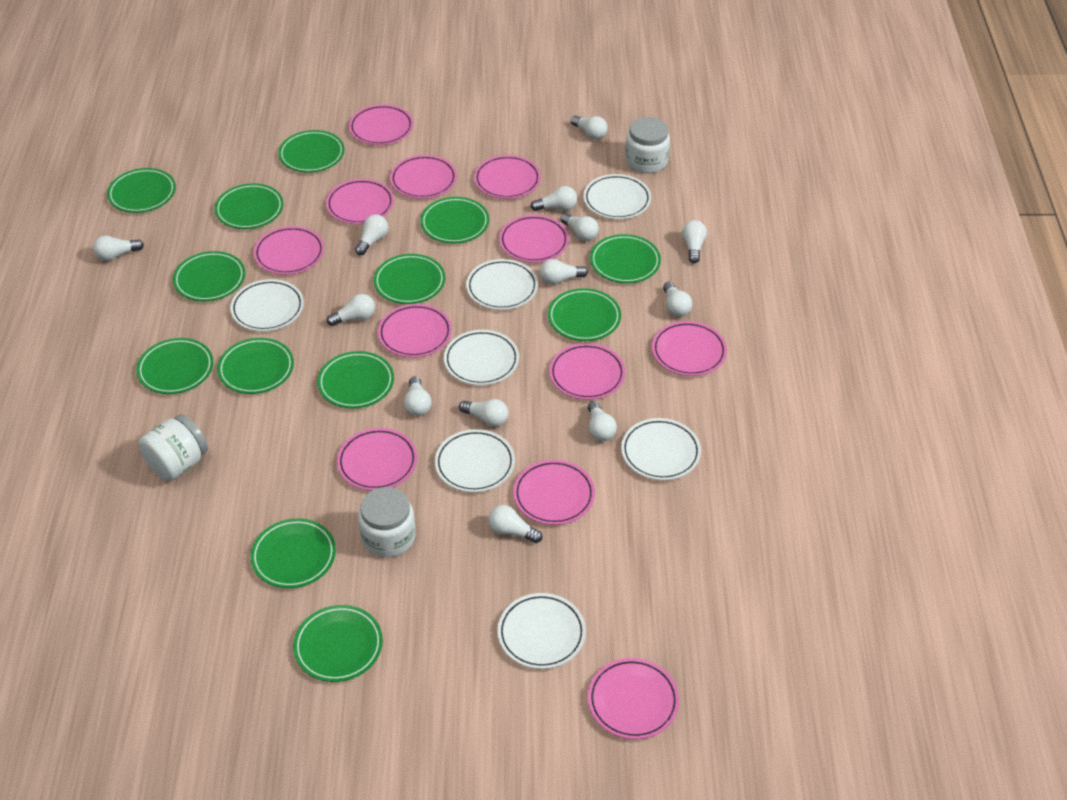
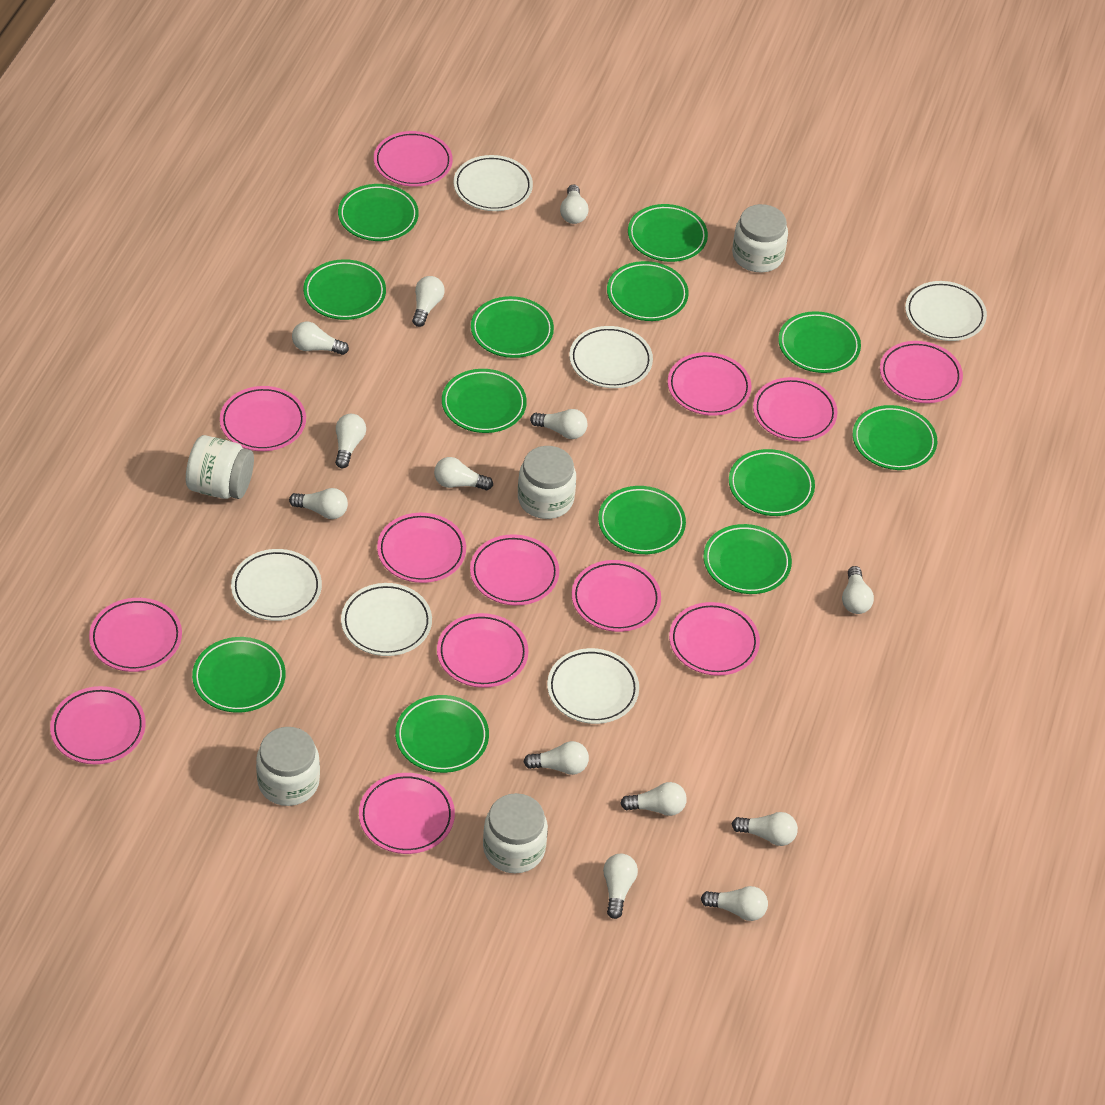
pink plate: [253,226,324,275] [326,179,394,224] [337,428,417,491] [349,104,413,145] [378,304,452,358] [390,155,457,199] [474,155,541,199] [499,215,569,263] [513,460,595,525] [549,343,625,400] [588,658,679,739] [652,321,727,376] = 12 -> [50,686,146,764] [89,598,182,672] [220,386,306,451] [359,773,455,854] [374,131,453,187] [377,513,466,583] [437,613,528,688] [470,534,559,605] [572,560,661,632] [668,352,752,416] [669,602,760,676] [753,377,837,441] [880,341,963,403] = 13
white jar: [138,414,208,481] [358,487,416,557] [625,117,670,173] = 3 -> [186,435,254,499] [256,727,320,806] [483,793,548,873] [518,446,576,519] [732,204,788,272] = 5
white plate: [230,279,304,332] [435,429,515,492] [444,330,519,385] [466,259,538,310] [497,593,586,669] [584,174,651,219] [621,418,701,480] = 7 -> [231,549,322,621] [341,583,432,656] [453,155,533,211] [547,648,639,724] [569,326,653,388] [905,281,987,341] = 6

